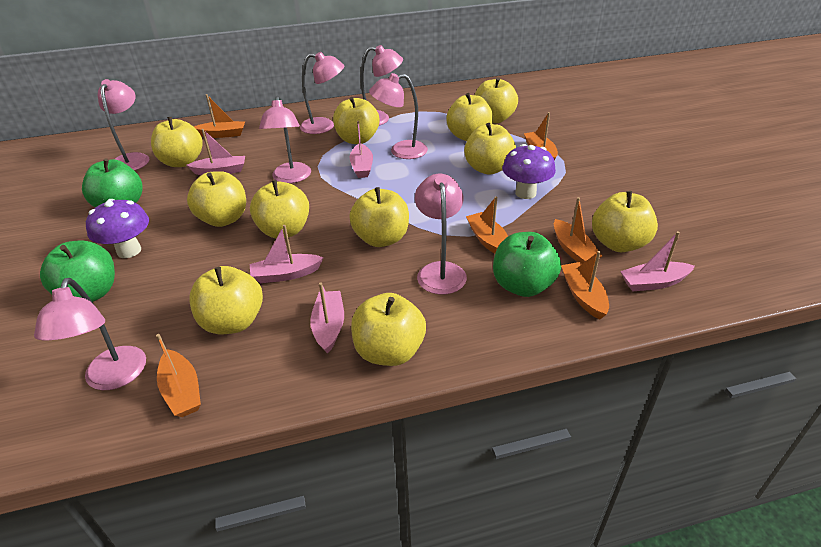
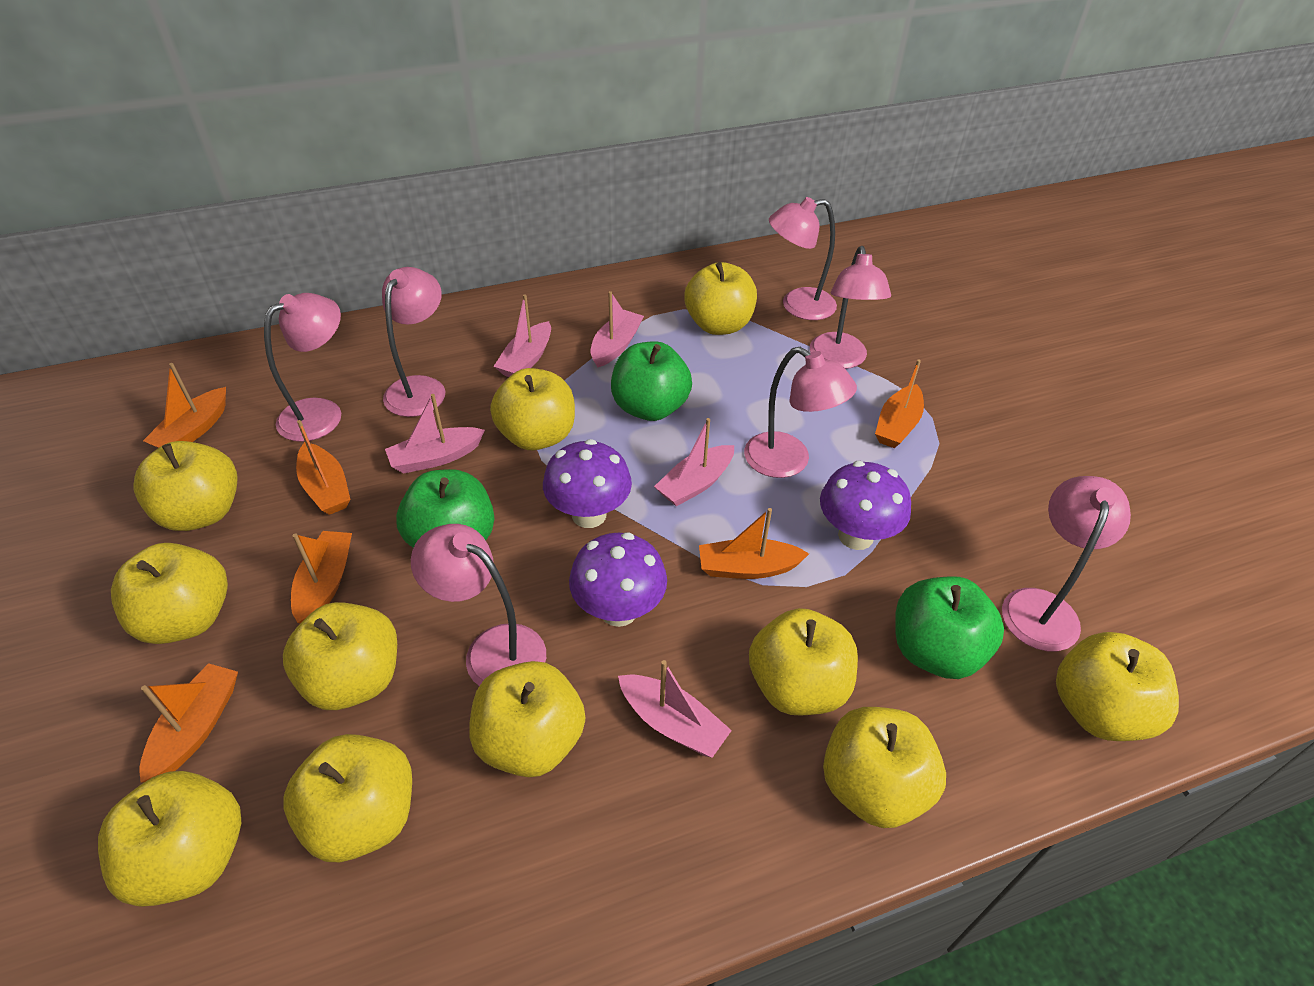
purple mushroom: [86,199,149,258] [502,144,556,199] = 2 -> [543,439,632,528] [569,532,667,627] [820,461,911,550] = 3

